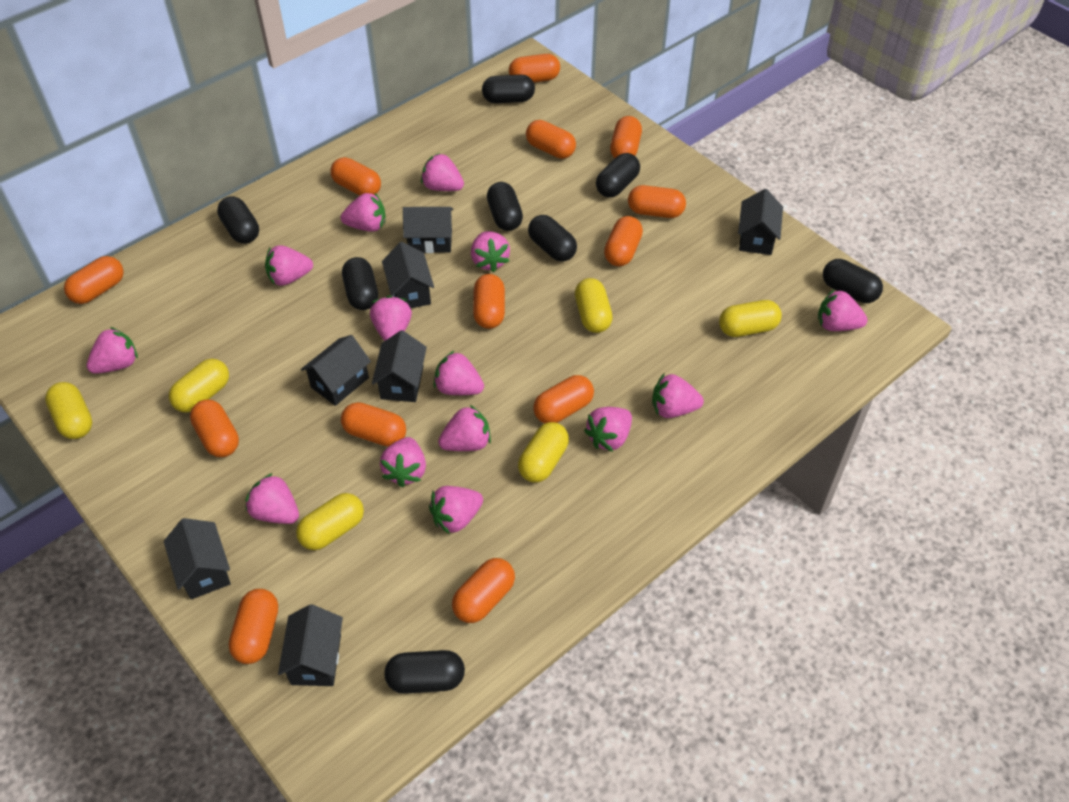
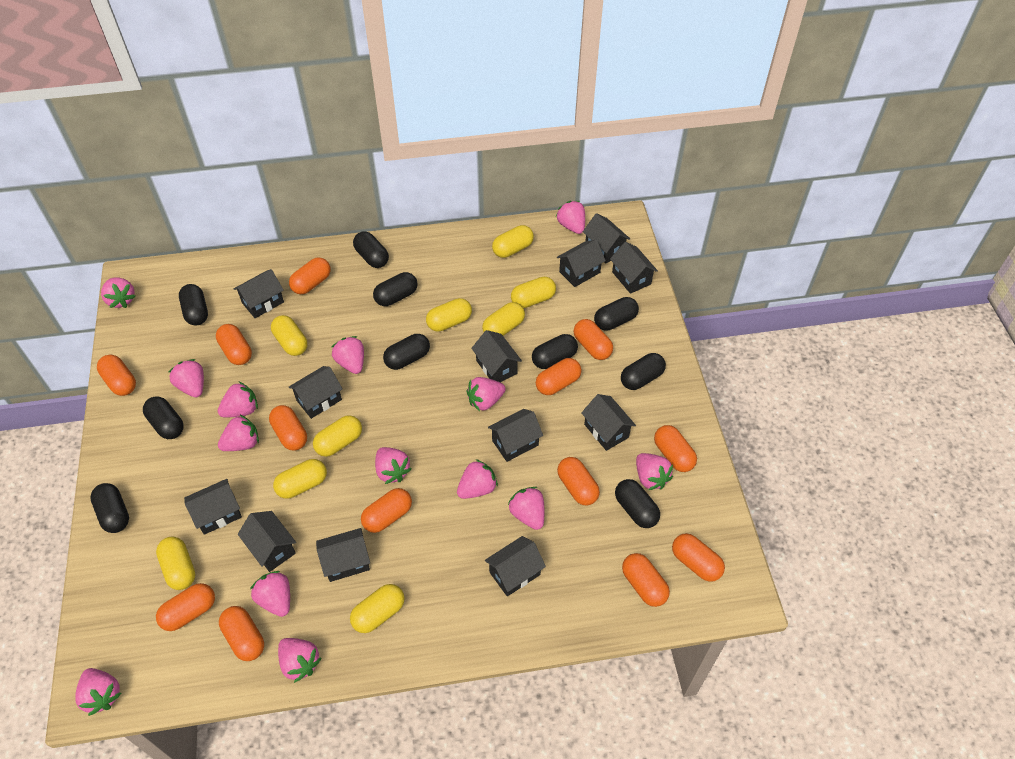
black capsule: [217,196,259,244] [342,257,378,310] [384,650,465,694] [482,75,535,103] [487,182,523,231] [528,215,577,262] [596,153,640,197] [823,259,883,303] = 8 -> [90,483,129,533] [143,396,184,439] [179,284,208,325] [353,231,389,268] [373,272,418,306] [383,334,430,370] [532,334,578,369] [594,297,639,331] [615,479,660,528] [621,353,666,390] = 10
black house: [164,518,231,599] [278,604,343,686] [301,335,371,406] [372,330,427,402] [382,242,434,308] [403,207,453,253] [738,189,783,255] = 7 -> [184,479,242,535] [234,269,284,318] [238,511,296,572] [289,366,343,419] [316,528,370,582] [471,330,522,382] [485,536,546,597] [488,409,543,462] [557,240,606,287] [581,394,636,451] [583,213,630,263] [610,242,658,294] = 12
yellow capsule: [45,382,92,439] [169,359,229,413] [296,493,364,550] [518,422,569,483] [575,278,613,333] [719,300,782,337] = 6 -> [156,537,195,590] [271,315,307,356] [273,459,327,499] [313,415,362,457] [350,584,405,633] [426,298,472,332] [482,302,525,336] [492,225,534,258] [511,277,556,308] = 9

